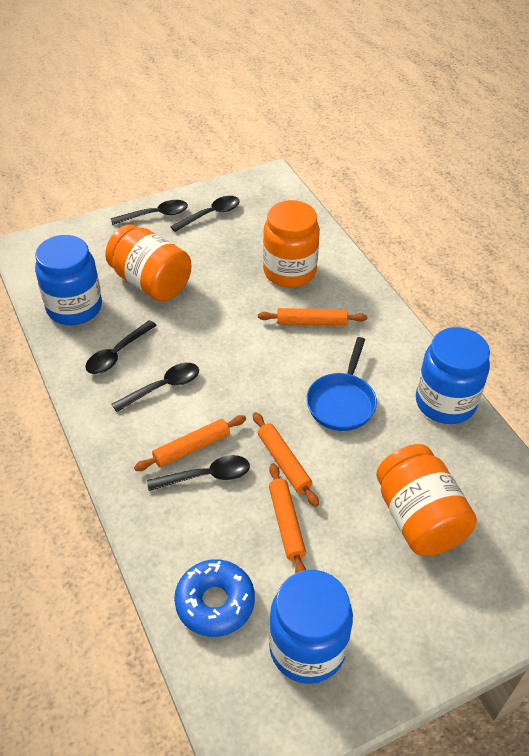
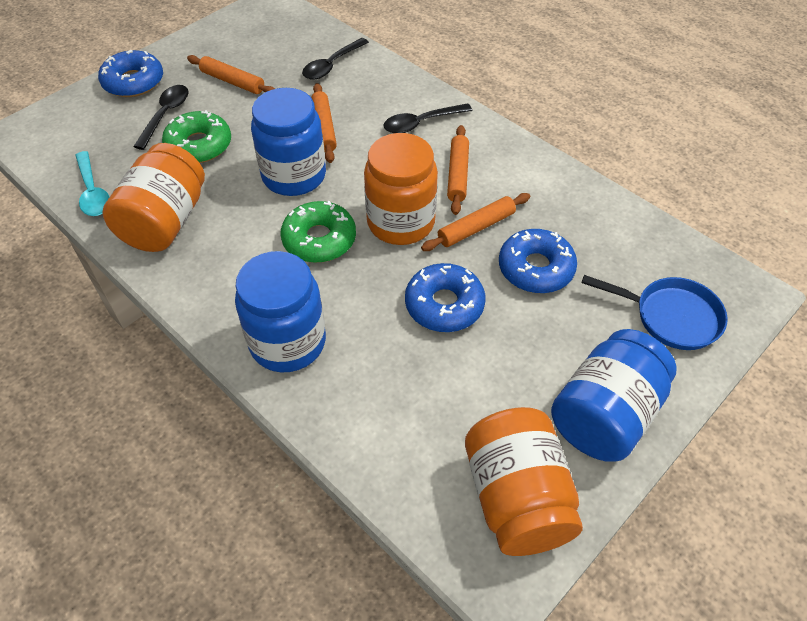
black spoon: [85,320,157,374] [111,200,188,225] [112,363,199,412] [147,455,250,491] [170,196,240,232] = 5 -> [133,85,189,150] [302,38,369,80] [383,103,472,133] = 3
blue donut: [174,559,255,637] = 1 -> [98,49,163,97] [405,263,485,332] [499,229,577,293] = 3
green donut: none = 0 -> [162,110,231,163] [281,201,356,263] = 2
turquoise spoon: none = 0 -> [75,151,109,216] = 1

